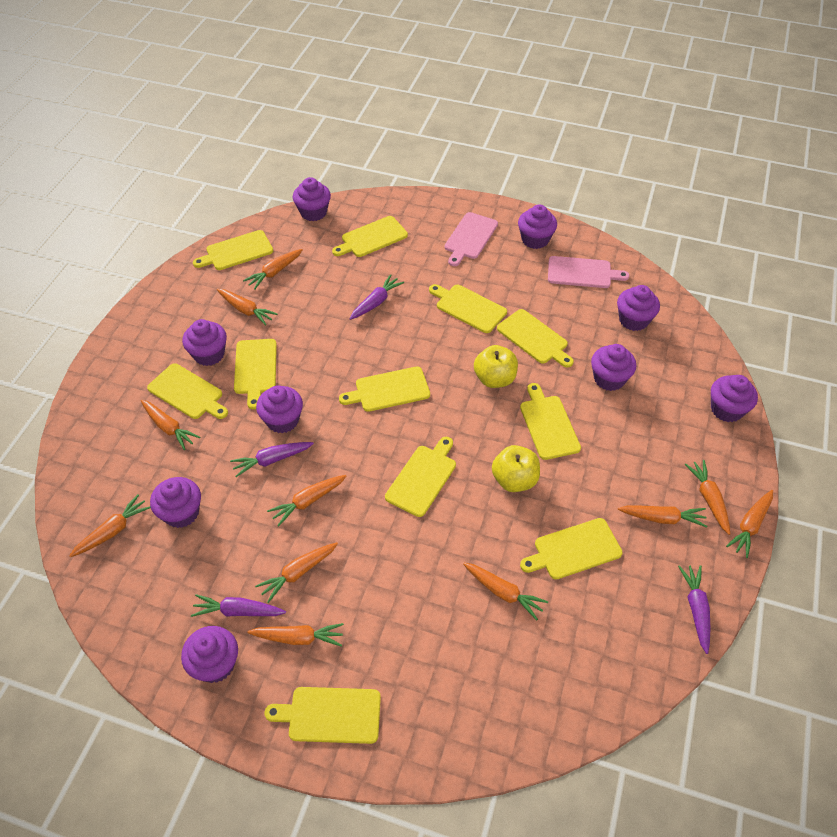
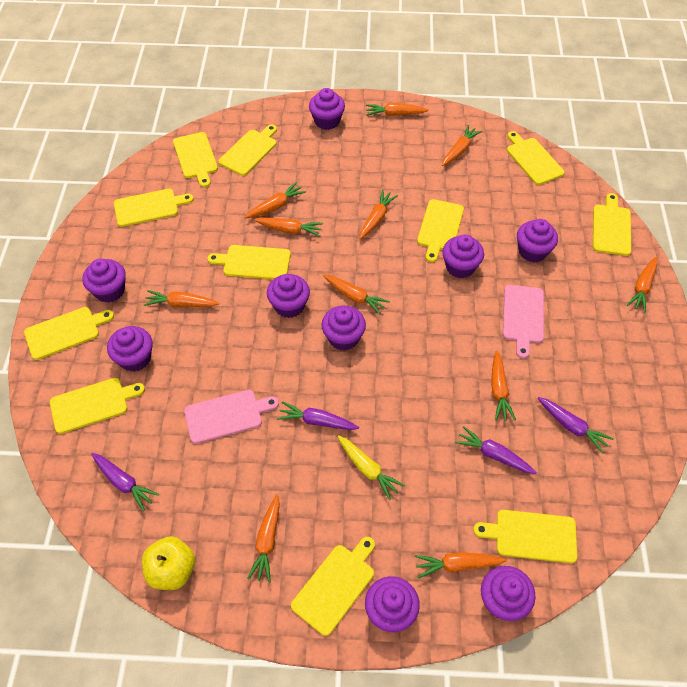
yellow apple: [474,345,518,388] [492,445,540,492] = 2 -> [142,536,195,590] = 1
yellow carrot: none = 0 -> [337,435,405,500] = 1

